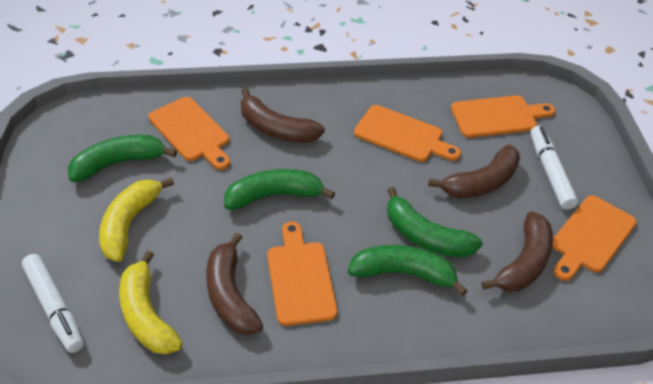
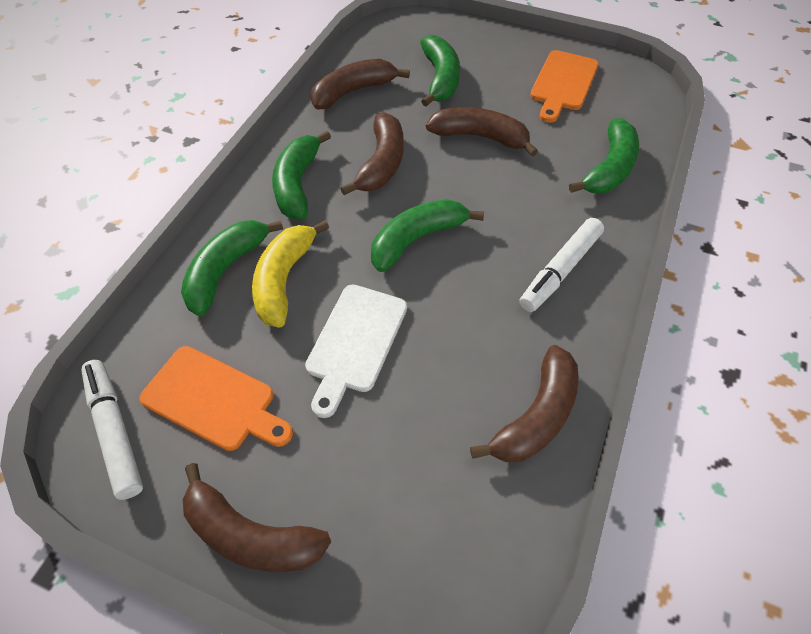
brown banana: [206,233,263,335] [241,88,325,143] [428,145,520,198] [481,212,553,292] = 4 -> [183,463,331,572] [311,59,410,110] [340,112,404,195] [426,107,538,156] [470,345,579,462] = 5
green banana: [68,135,177,182] [224,169,335,210] [348,245,468,296] [387,187,483,258] = 4 -> [181,220,283,316] [272,130,331,219] [371,199,484,272] [420,35,460,107] [569,119,639,193] = 5
orange cutting board: [148,97,230,170] [267,221,338,326] [354,105,461,162] [451,95,555,138] [552,195,636,281] = 5 -> [139,346,293,451] [530,50,599,123] = 2
white cutting board: none = 0 -> [305,284,407,418] = 1
yellow banana: [99,177,174,262] [119,251,183,354] = 2 -> [252,220,329,327] = 1

